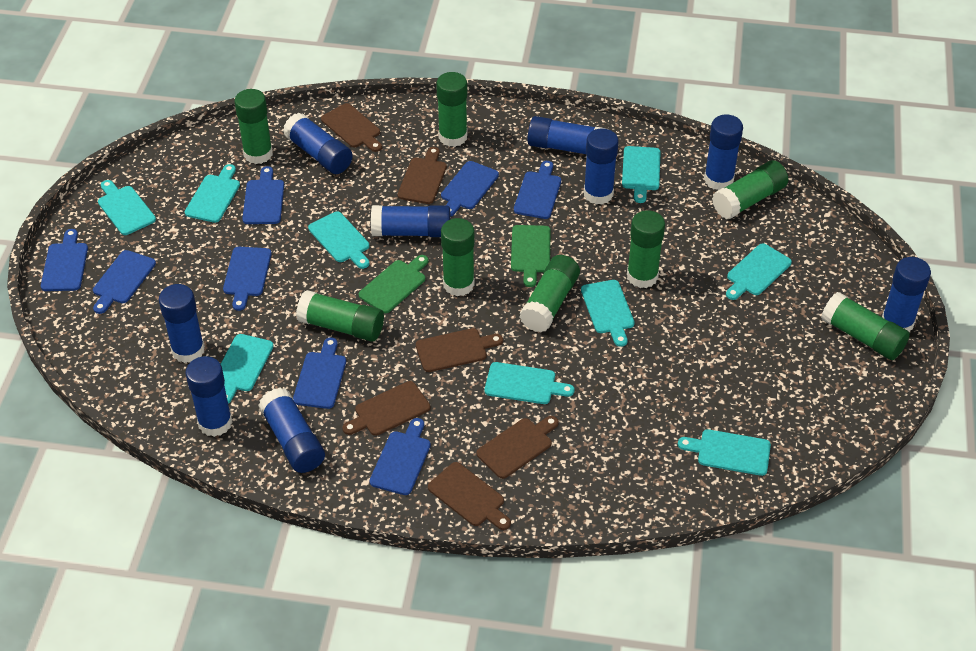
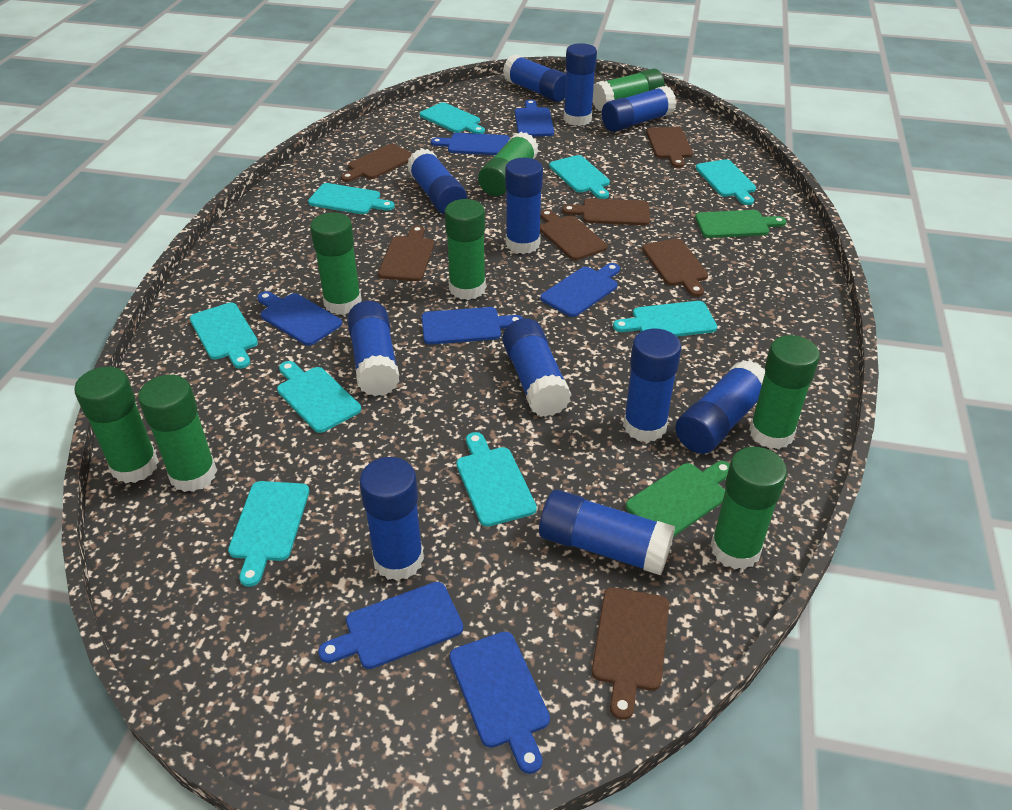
blue cutting board: [41,229,88,291] [93,250,156,314] [223,247,272,311] [242,166,284,224] [293,337,346,409] [370,418,431,495] [441,161,499,217] [514,161,561,219] = 8 -> [257,291,342,346] [318,582,463,669] [422,307,524,345] [431,133,510,155] [449,632,550,774] [515,100,554,137] [540,263,620,317] = 7
blue glue stick: [159,284,205,363] [185,356,233,437] [258,388,325,473] [283,113,353,174] [371,205,450,237] [527,116,605,154] [584,128,619,205] [704,114,743,190] [882,257,931,333] = 9 -> [347,301,399,396] [359,457,424,581] [407,148,467,215] [502,318,572,417] [503,54,566,102] [505,158,543,254] [539,490,675,575] [564,43,597,126] [602,86,676,132] [623,329,681,442] [675,360,765,454] = 11
brown cutting board: [321,103,382,152] [343,381,430,436] [397,147,447,204] [416,328,503,372] [428,462,511,530] [476,416,559,479] = 6 -> [341,144,412,182] [378,225,434,281] [540,209,608,260] [562,198,650,225] [592,587,669,720] [642,239,708,297] [646,127,693,168] = 7

